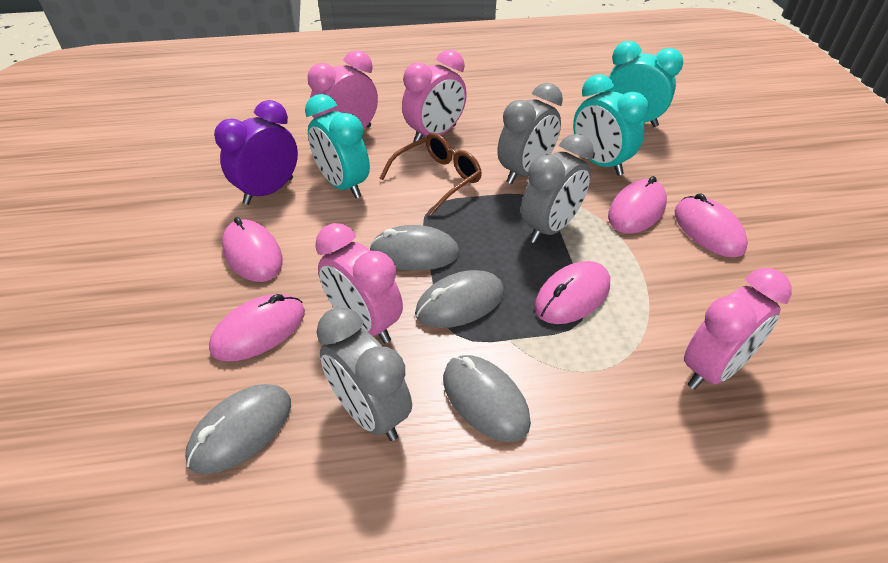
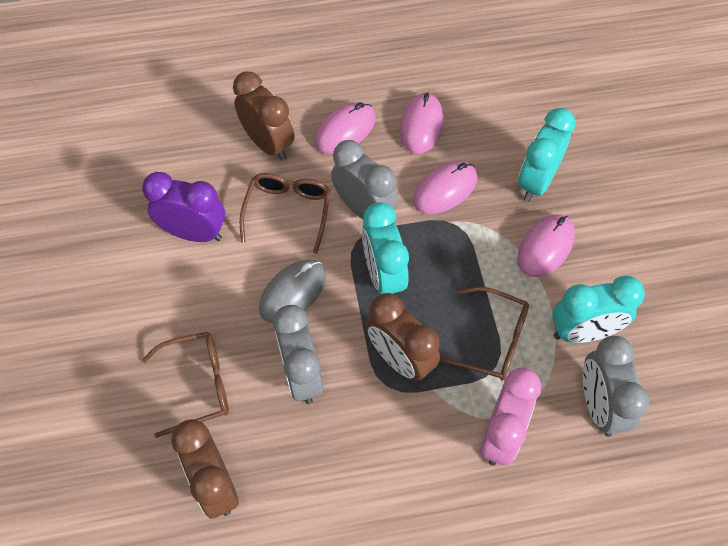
brown clock: none = 0 -> [171,419,239,519] [233,71,295,161] [366,293,440,382] = 3
brown glasses: [379,133,482,216] = 1 -> [142,332,229,438] [240,173,331,254] [439,286,529,381] = 3
grey mouse: [185,384,291,474] [369,225,460,271] [415,270,504,328] [443,355,531,442] = 4 -> [259,260,326,323] = 1
pink clock: [308,50,378,129] [315,223,403,344] [402,50,467,142] [684,268,792,390] = 4 -> [480,368,541,466] = 1
pink mouse: [209,294,305,361] [222,217,283,282] [534,261,610,324] [608,176,667,234] [675,193,748,258] = 5 -> [315,102,376,154] [400,92,444,154] [413,161,478,214] [517,215,575,277] = 4

